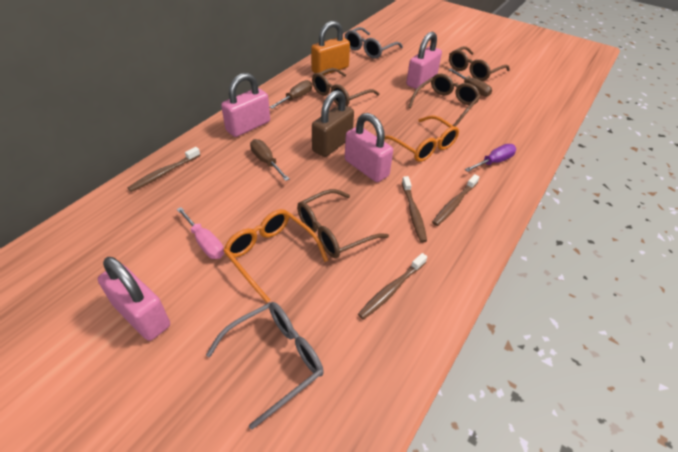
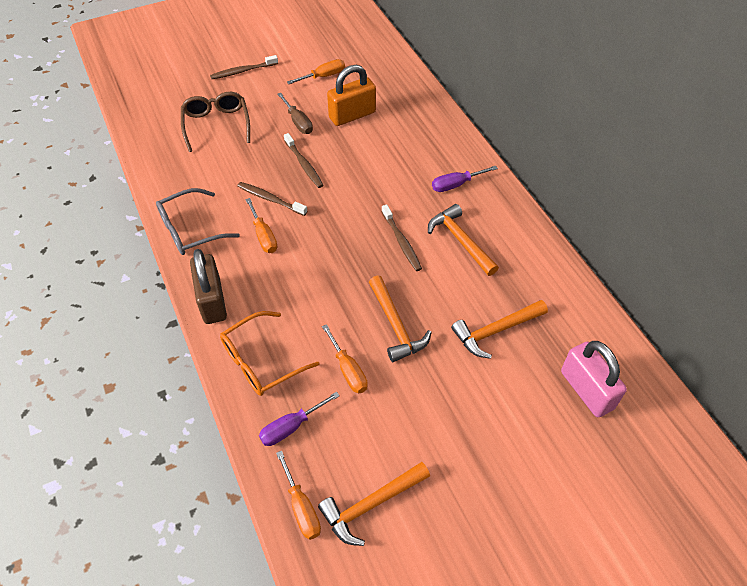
brown glasses: [297,189,389,258] [312,68,380,106] [408,73,481,127] [449,46,510,81] = 4 -> [181,92,250,152] = 1
brown screwdriver: [250,139,290,181] [269,80,312,109] [448,69,492,97] = 3 -> [277,93,313,134] = 1
grey glasses: [206,302,324,430] [345,27,403,59] = 2 -> [156,188,240,255] = 1
orange glasses: [224,209,328,303] [385,115,459,162] = 2 -> [220,311,320,396] = 1
orange hammer: none = 0 -> [318,462,430,546] [369,276,432,362] [428,204,499,276] [451,300,548,359] = 4
orange screwdriver: none = 0 -> [245,198,277,253] [276,451,321,540] [287,59,345,84] [322,324,368,394] = 4
pink padlock: [98,257,170,341] [221,73,270,137] [345,113,393,182] [406,32,442,89] = 4 -> [561,341,627,417] = 1
pink screwdriver: [177,207,224,259] = 1 -> none = 0
purple screwdriver: [465,144,516,172] = 1 -> [259,392,340,446] [432,166,498,192] = 2

